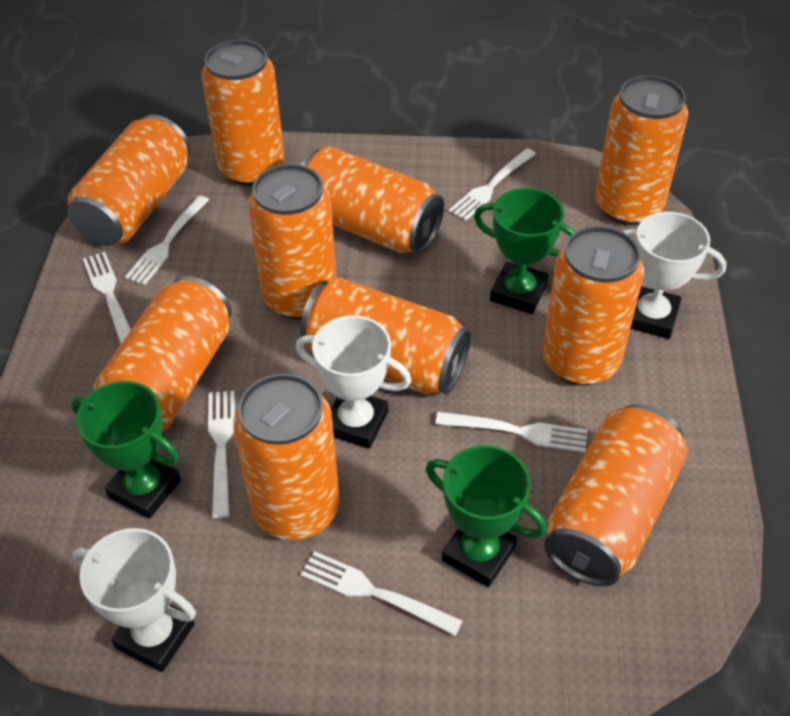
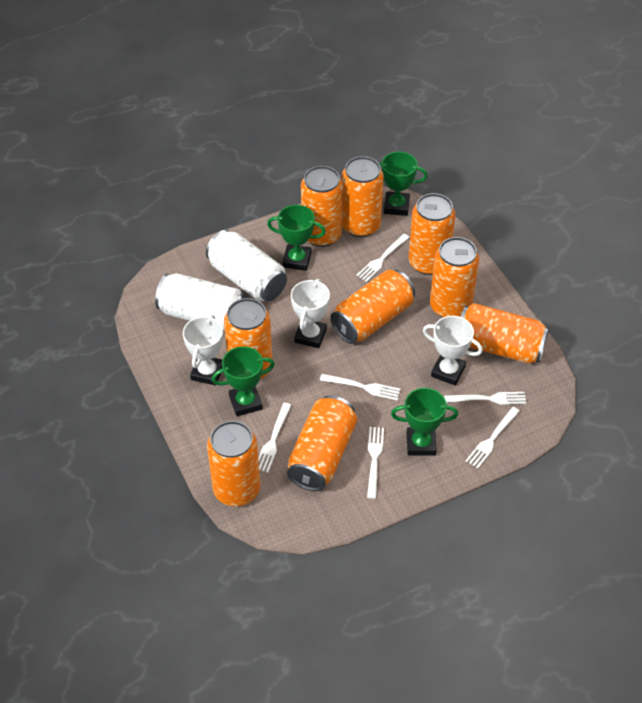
green trophy: [72,381,181,519] [426,445,547,587] [474,188,575,314] = 3 -> [212,346,275,416] [267,205,326,271] [379,152,428,216] [391,388,458,456] = 4
orange can: [68,115,190,246] [94,276,232,432] [201,40,285,186] [233,373,340,540] [248,164,337,319] [300,278,471,395] [301,146,444,254] [542,226,644,385] [544,404,688,586] [595,75,688,225] = 10 -> [207,421,260,506] [224,298,272,379] [287,396,357,491] [301,166,343,247] [330,270,415,344] [342,156,384,237] [408,193,455,275] [430,237,479,317] [461,303,549,363] = 9
white can: none = 0 -> [155,273,246,330] [206,230,287,302] = 2

